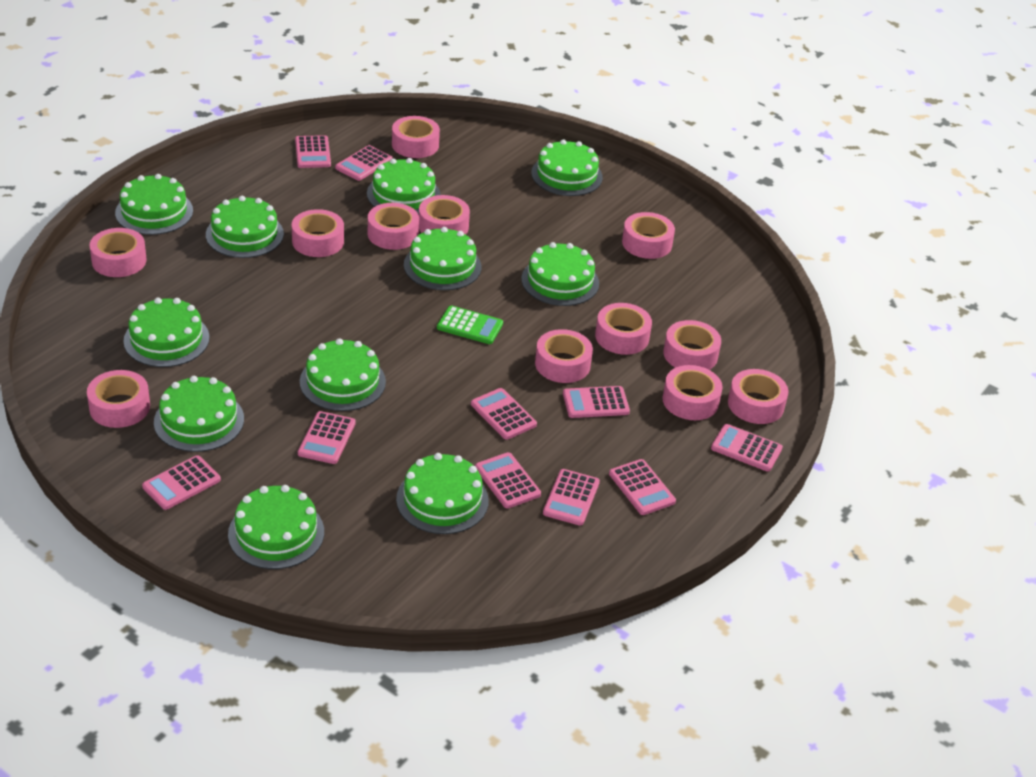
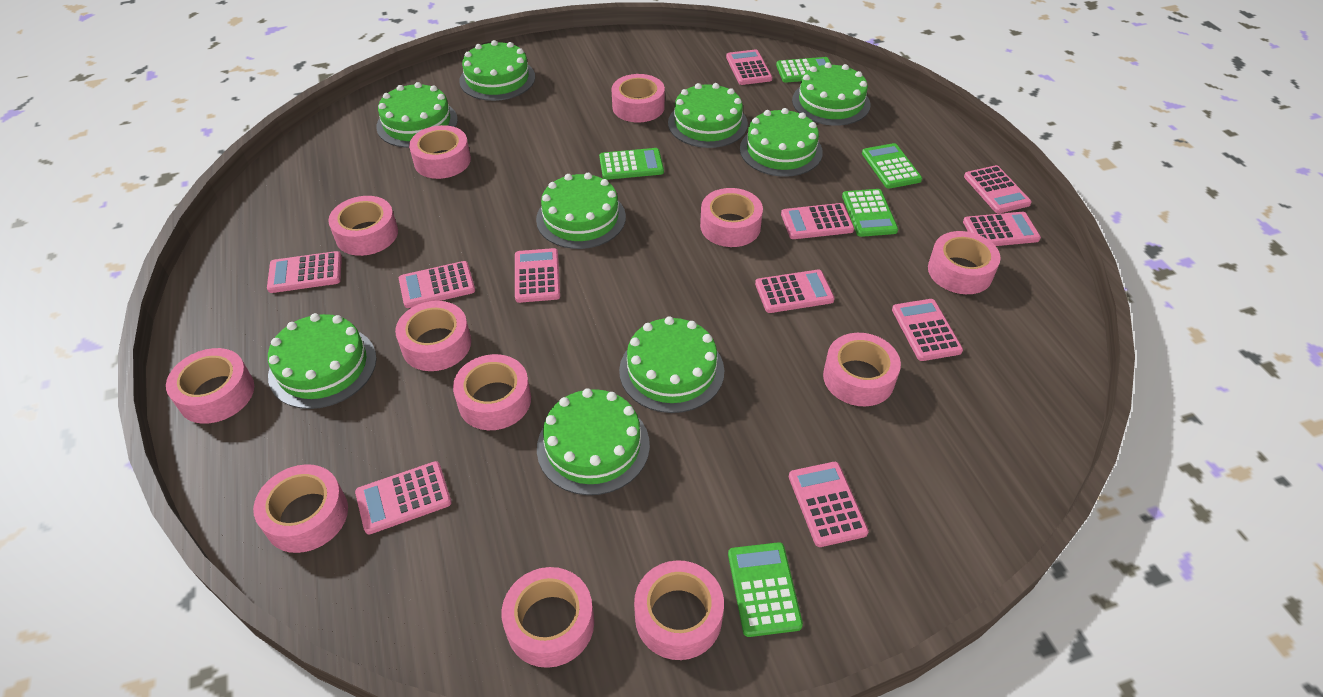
green cake: [115,174,193,235] [123,298,210,367] [154,376,244,452] [206,196,284,258] [228,485,324,569] [300,338,386,411] [367,158,441,215] [396,453,489,534] [404,227,482,290] [521,242,599,306] [531,139,603,196] = 11 -> [268,313,377,409] [376,82,458,148] [459,40,535,101] [536,173,626,249] [537,388,650,495] [619,316,724,413] [668,83,748,148] [740,108,823,177] [792,62,871,126] = 9
green calculator: [437,306,503,344] = 1 -> [599,148,664,180] [728,542,803,637] [776,57,832,82] [842,189,898,237] [862,143,922,189] = 5
pink calculator: [142,455,221,510] [295,135,331,168] [298,411,356,464] [335,145,393,181] [471,388,537,440] [475,452,541,509] [543,469,600,526] [563,386,630,418] [609,459,676,515] [711,424,783,472] = 10 -> [267,251,342,293] [355,461,452,534] [399,261,475,308] [515,248,560,303] [726,49,772,85] [755,270,835,313] [781,203,854,239] [789,462,869,547] [892,299,963,361] [963,212,1041,246] [964,165,1032,214] = 11

